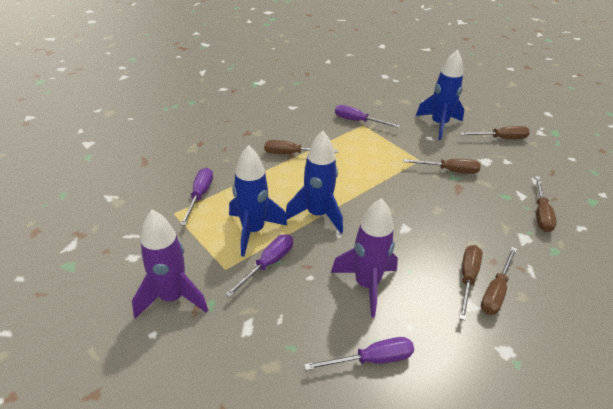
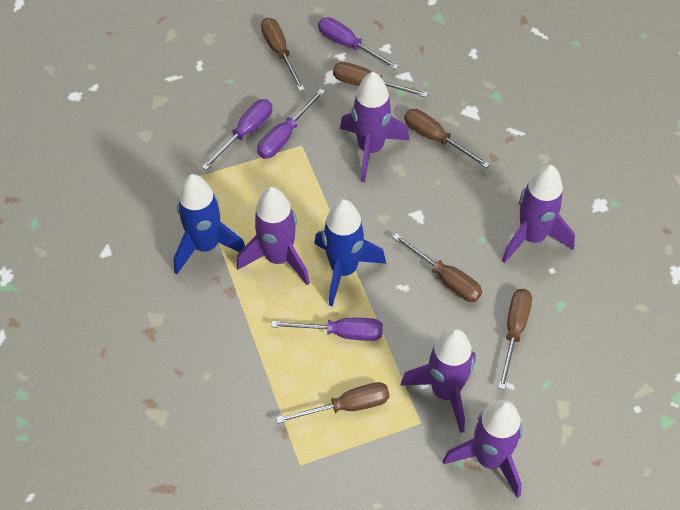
blue rocket: [229,145,287,257] [285,131,343,233] [416,50,464,140] = 3 -> [174,174,245,274] [314,199,386,306] = 2
purple rocket: [132,210,208,319] [331,198,398,317] = 2 -> [237,187,310,285] [340,72,409,182] [400,328,476,433] [443,400,523,498] [502,165,575,263] = 5

